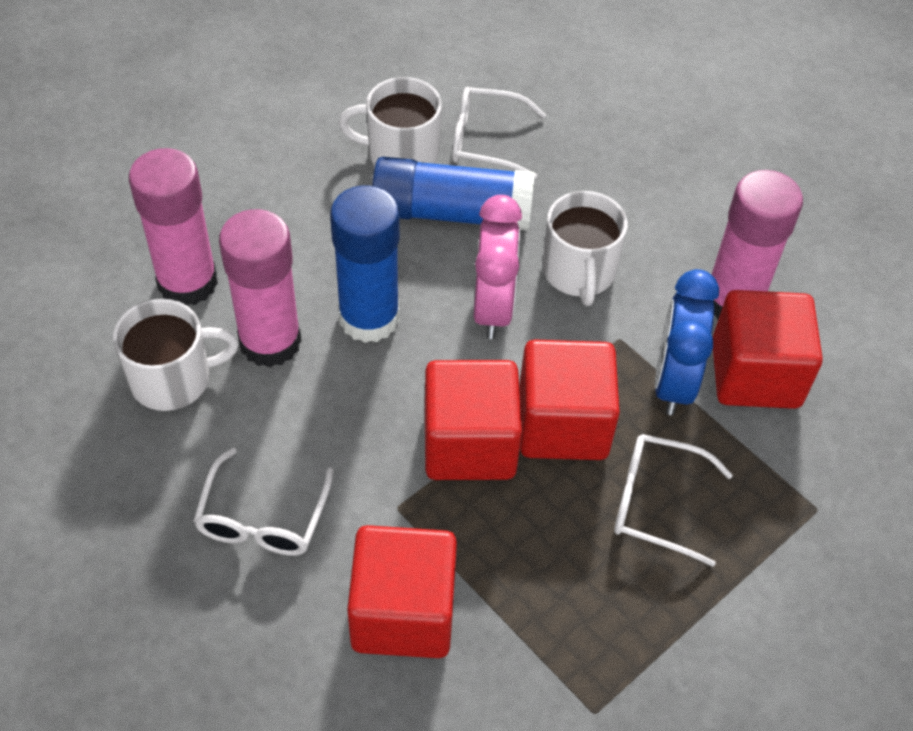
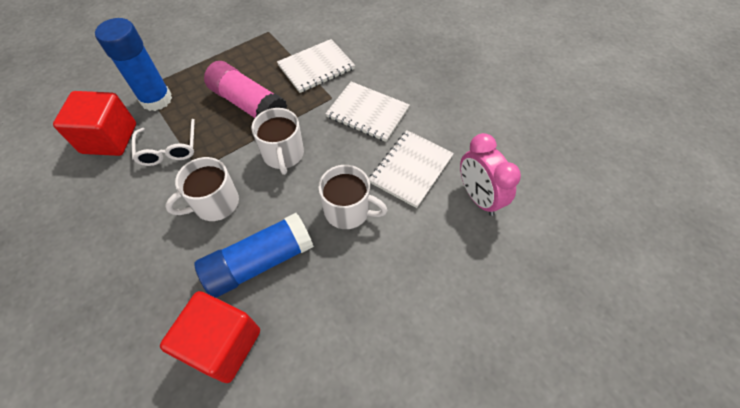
blue clock: [655,269,719,415] = 1 -> none = 0
pink glue stick: [129,148,218,305] [219,209,301,368] [711,170,803,320] = 3 -> [204,61,287,118] = 1
red cube: [347,525,457,658] [425,360,522,480] [519,340,620,460] [713,290,823,409] = 4 -> [53,91,136,156] [160,291,260,383] = 2
white glasses: [193,448,334,556] [452,87,546,179] [614,434,733,567] = 3 -> [132,119,195,166] = 1
white notebook: none = 0 -> [277,39,355,93] [325,82,410,142] [369,130,454,208] = 3

